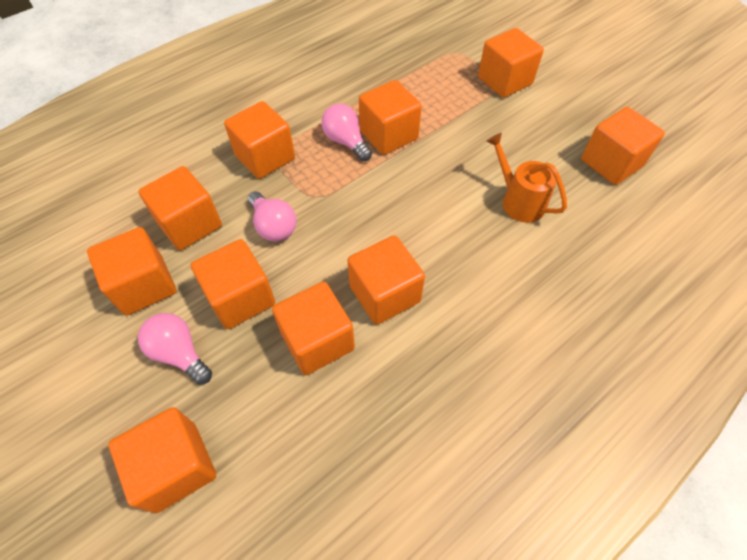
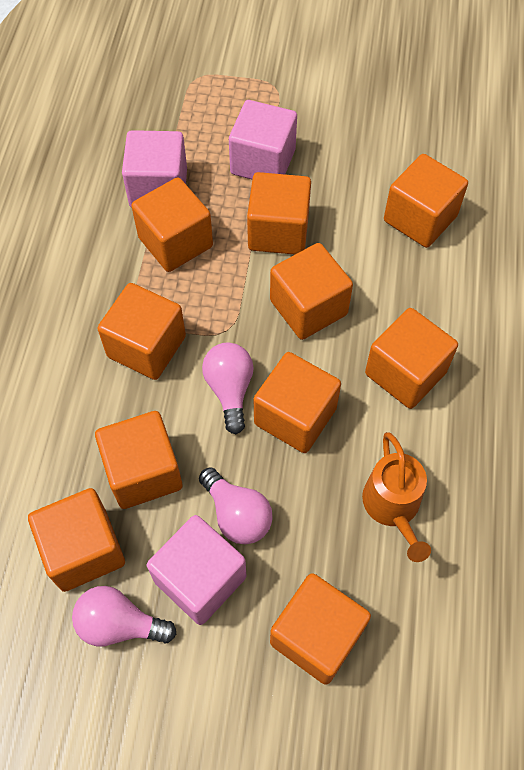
pink cube: none = 0 -> [122,130,187,208] [147,515,246,625] [229,100,297,179] = 3

